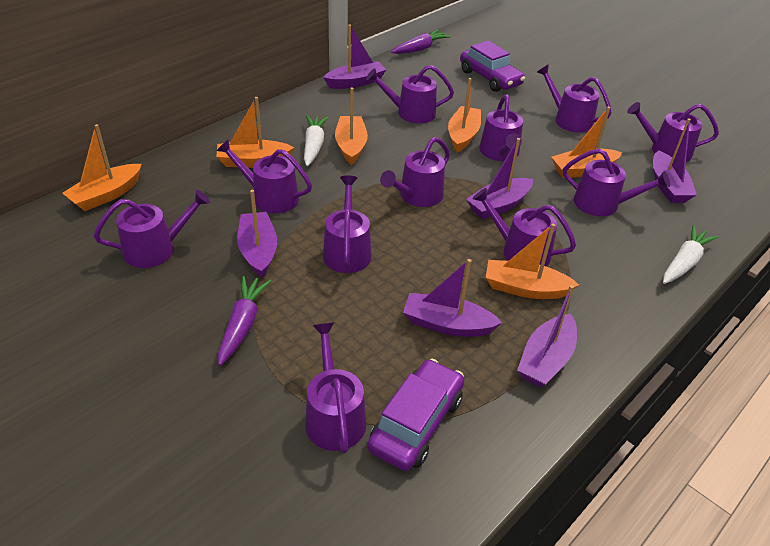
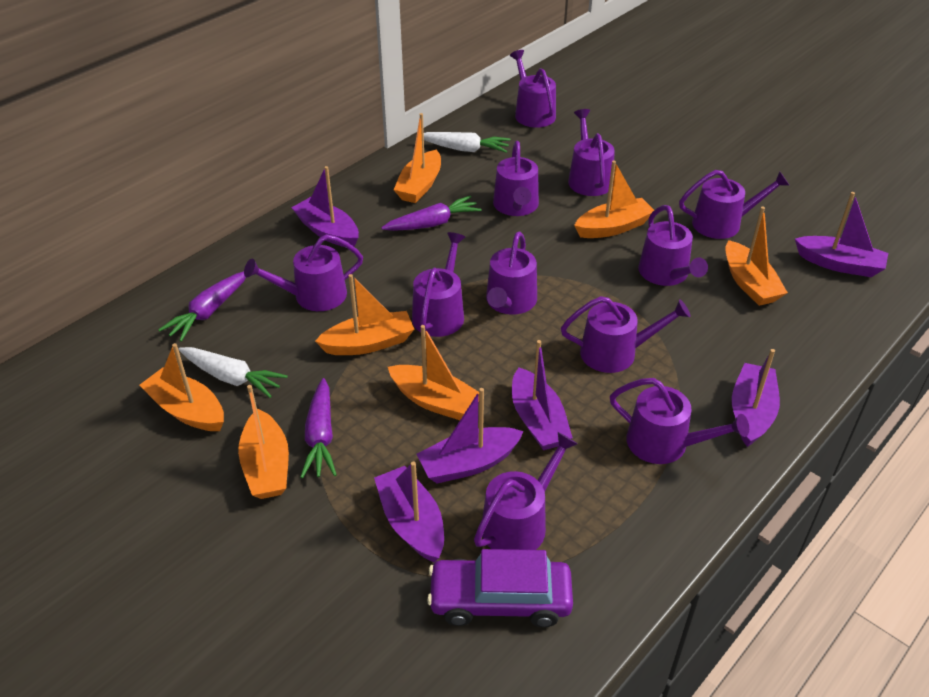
orange boat: [62,124,142,211] [216,97,295,168] [335,88,368,165] [448,78,481,152] [486,224,579,299] [551,107,622,178] = 6 -> [139,343,224,431] [238,385,289,499] [315,274,414,355] [388,325,479,420] [394,113,441,203] [574,161,654,238] [725,207,788,306] = 7
purple car: [368,359,464,471] [460,41,525,92] = 2 -> [427,549,573,627] = 1
purple carrot: [218,276,271,366] [391,30,451,54] = 2 -> [158,271,246,342] [300,378,337,478] [381,196,482,231] = 3

